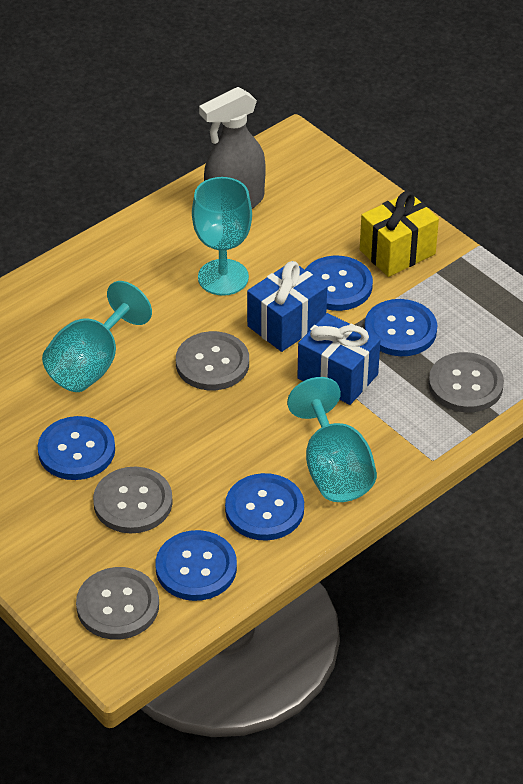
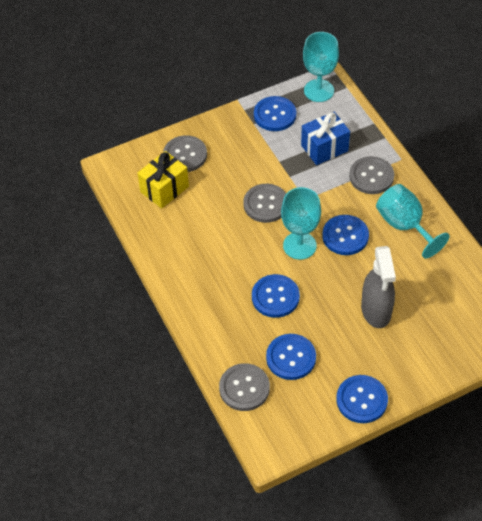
blue gift: [247,261,327,352] [297,313,380,405] = 2 -> [301,112,350,165] = 1

